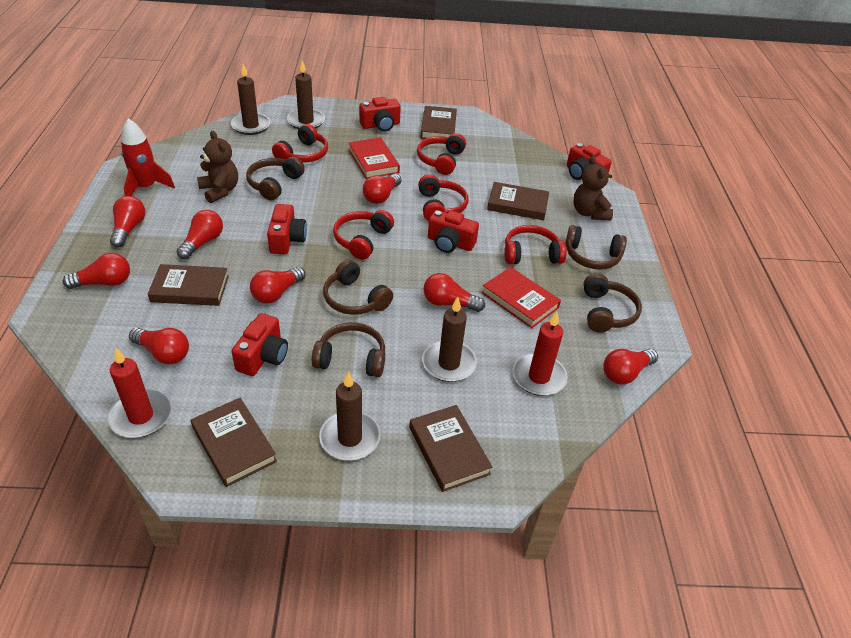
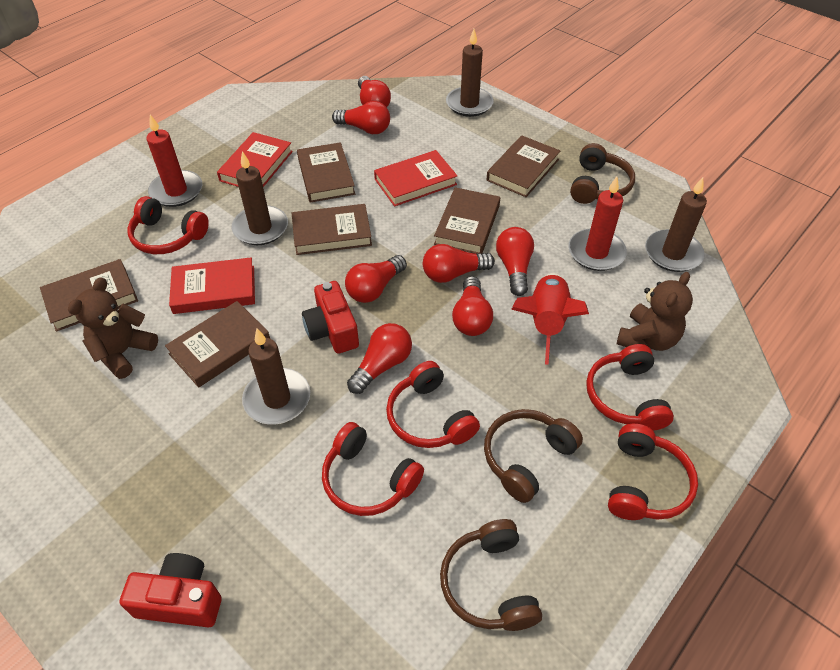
brown book: [148,264,229,306] [191,398,277,487] [409,405,492,492] [421,106,457,139] [487,182,549,220] = 5 -> [40,259,138,332] [165,301,270,387] [292,204,372,255] [297,142,355,203] [434,187,500,254] [486,135,560,197] = 6
brown headphones: [246,157,305,201] [312,322,385,377] [323,259,393,315] [565,225,627,270] [583,273,642,332] = 5 -> [440,519,542,631] [484,409,583,503] [570,143,635,204] = 3
red book: [349,137,400,179] [482,267,561,328] = 2 -> [169,258,255,314] [217,132,293,187] [374,150,457,207] = 3
red camera: [231,313,288,376] [267,204,307,254] [359,97,401,132] [428,210,479,253] [567,143,612,180] = 5 -> [120,553,222,627] [302,281,359,353] = 2
red light bulb: [63,253,130,289] [110,196,146,247] [129,328,189,364] [176,210,223,259] [250,267,306,303] [363,174,402,204] [424,273,485,312] [603,349,658,384] = 8 -> [332,101,390,134] [345,255,407,303] [347,323,412,394] [358,76,391,107] [423,244,495,283] [452,276,493,336] [496,227,534,296] = 7

